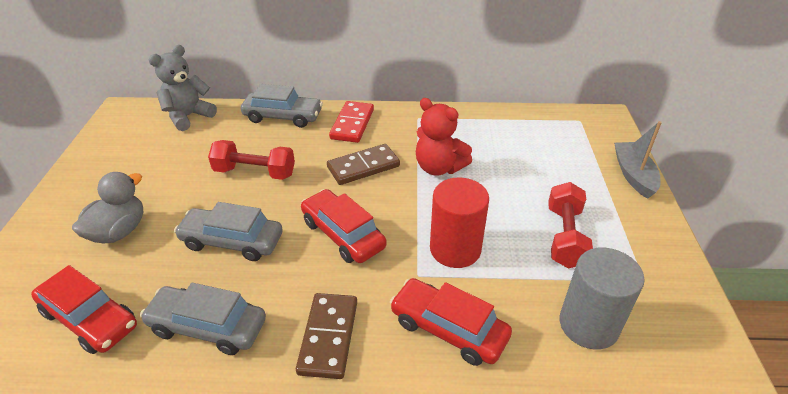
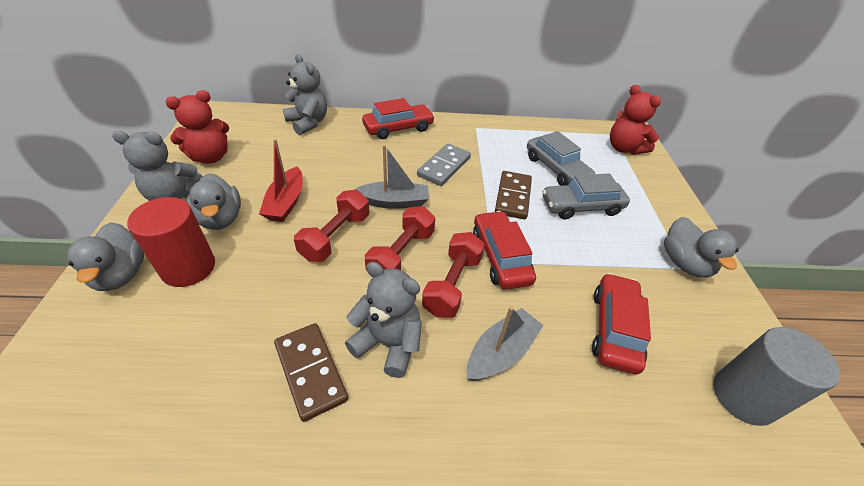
grey boat: [614,121,662,199] = 1 -> [354,145,429,209] [467,306,544,381] = 2
grey car: [140,283,266,355] [174,202,283,261] [241,84,323,128] = 3 -> [527,131,595,186] [542,173,630,220] = 2
grey domino: none = 0 -> [417,144,471,186] = 1
grey duck: [72,172,143,244] = 1 -> [67,222,144,291] [187,173,241,230] [664,217,739,278] = 3
grey teddy bear: [149,45,217,131] = 1 -> [112,131,203,201] [283,54,327,135] [345,262,422,378] = 3
red boat: none = 0 -> [259,139,303,222] = 1
red domino: [329,101,374,143] = 1 -> none = 0
red dumbbell: [208,140,295,180] [548,182,593,268] = 2 -> [294,190,369,262] [365,206,435,271] [422,232,485,318] = 3
red teddy bear: [416,98,472,176] = 1 -> [166,90,229,164] [610,85,661,155] = 2

